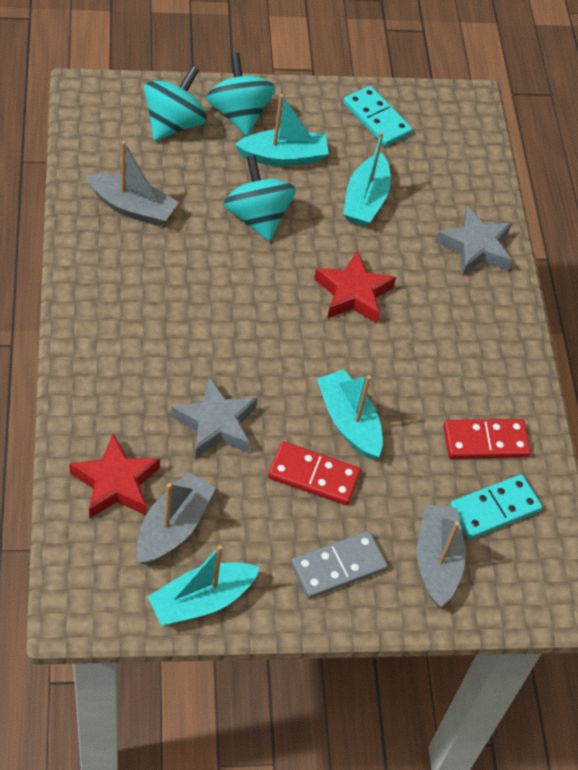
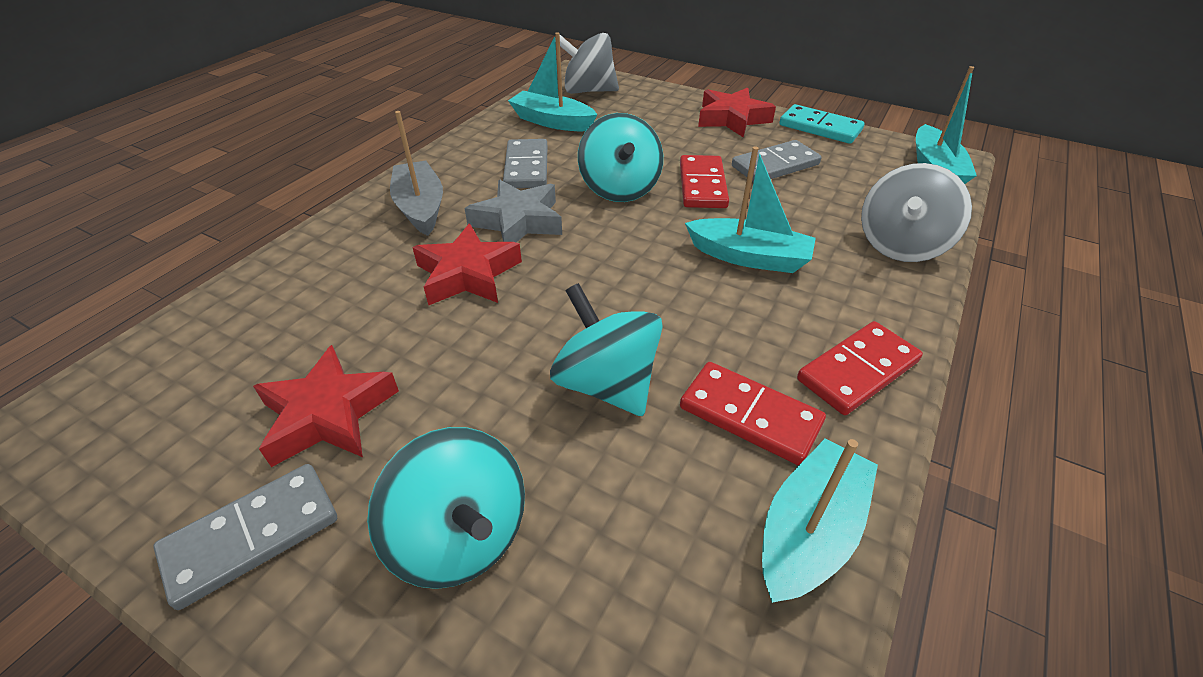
grey boat: [86,141,179,226] [136,472,215,565] [417,505,466,607] = 3 -> [390,111,443,236] = 1
grey domino: [291,531,388,599] = 1 -> [153,464,337,610] [503,139,547,188] [732,140,822,182] = 3
grey spinning top: none = 0 -> [555,33,619,94] [861,163,972,262] = 2
grey star: [171,377,258,459] [435,206,512,276] = 2 -> [464,180,562,242] = 1
red domino: [268,441,361,505] [443,419,531,459] = 2 -> [680,155,729,208] [680,362,826,465] [797,321,923,415] = 3
red star: [69,434,160,519] [314,251,396,324] = 2 -> [253,345,399,467] [412,223,522,305] [698,87,776,137] = 3
turquoise domino: [343,86,413,146] [450,474,542,539] = 2 -> [779,104,864,144] = 1

